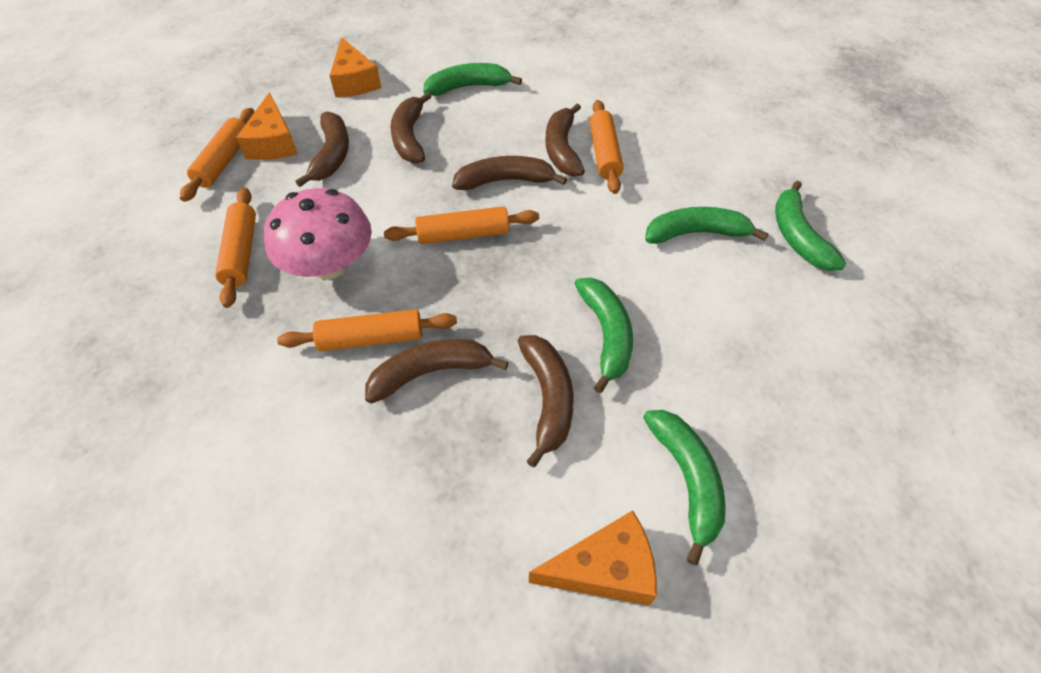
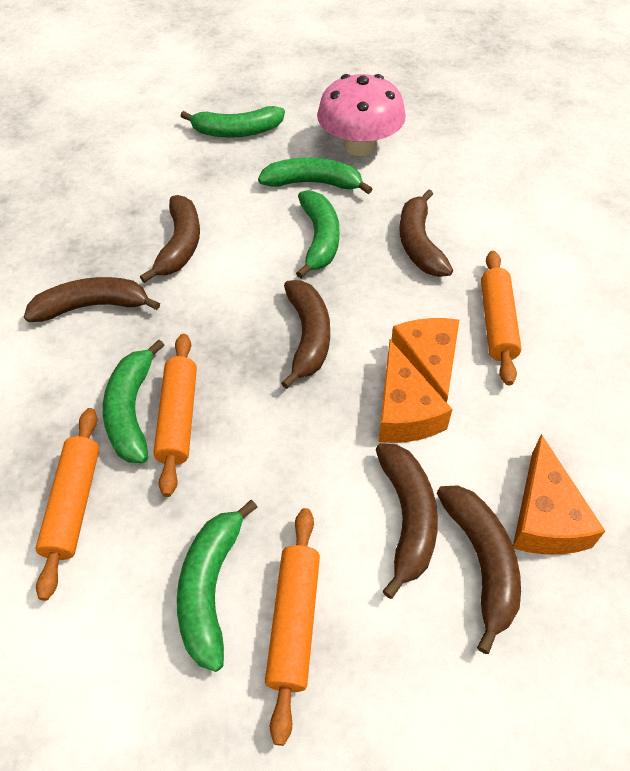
orange rolling pin: [180,108,254,202] [215,187,256,308] [277,309,457,351] [384,206,539,244] [589,100,624,194] = 5 -> [35,408,99,601] [153,334,197,497] [265,508,320,746] [481,251,521,385] = 4

